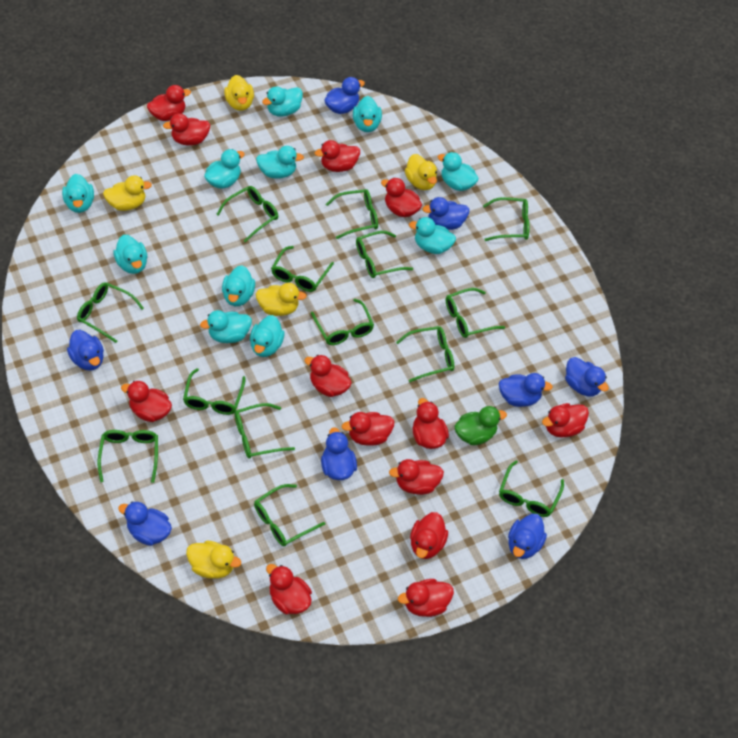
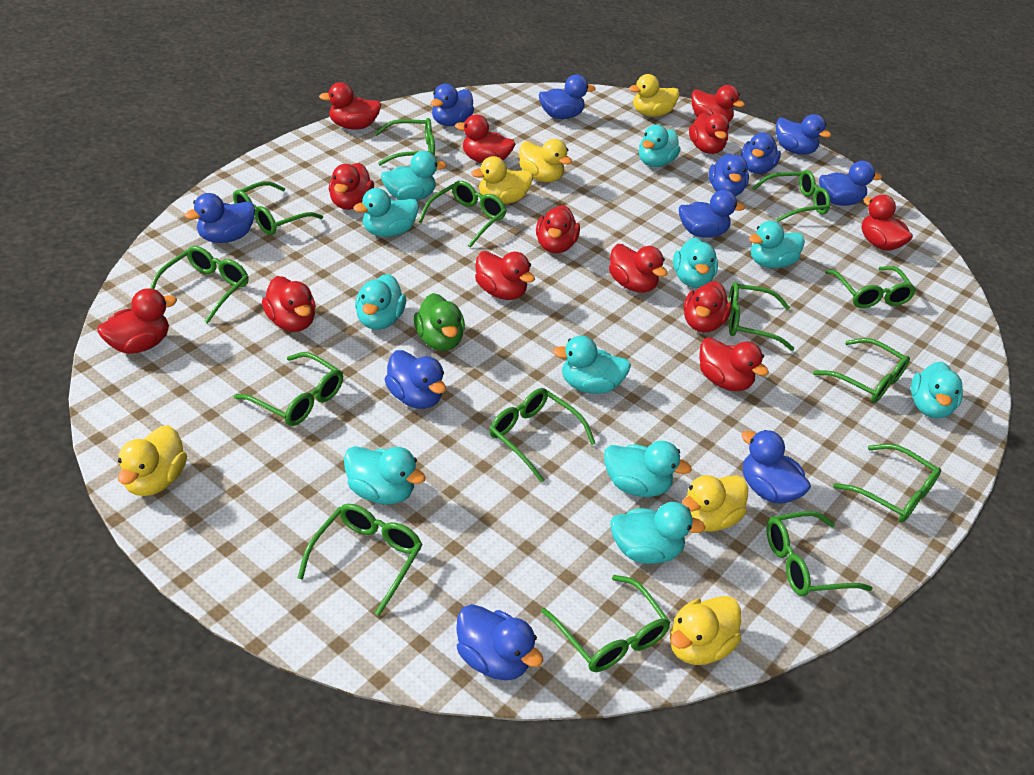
blue duck: [67,330,104,371] [118,501,172,546] [321,427,357,480] [324,77,365,114] [422,197,470,230] [499,373,553,407] [508,514,547,559] [565,357,609,396] = 8 -> [185,193,255,243] [385,350,446,409] [431,84,474,126] [456,604,543,680] [539,74,596,119] [679,190,745,238] [709,153,749,196] [741,132,781,174] [741,430,811,503] [776,114,831,155] [819,161,882,206] = 11
yellow duck: [103,175,152,211] [186,541,241,579] [224,75,254,111] [256,283,307,316] [405,154,437,190] = 5 -> [118,425,187,496] [471,156,533,204] [519,139,572,182] [629,74,679,117] [670,596,741,665] [682,475,748,532] = 6

